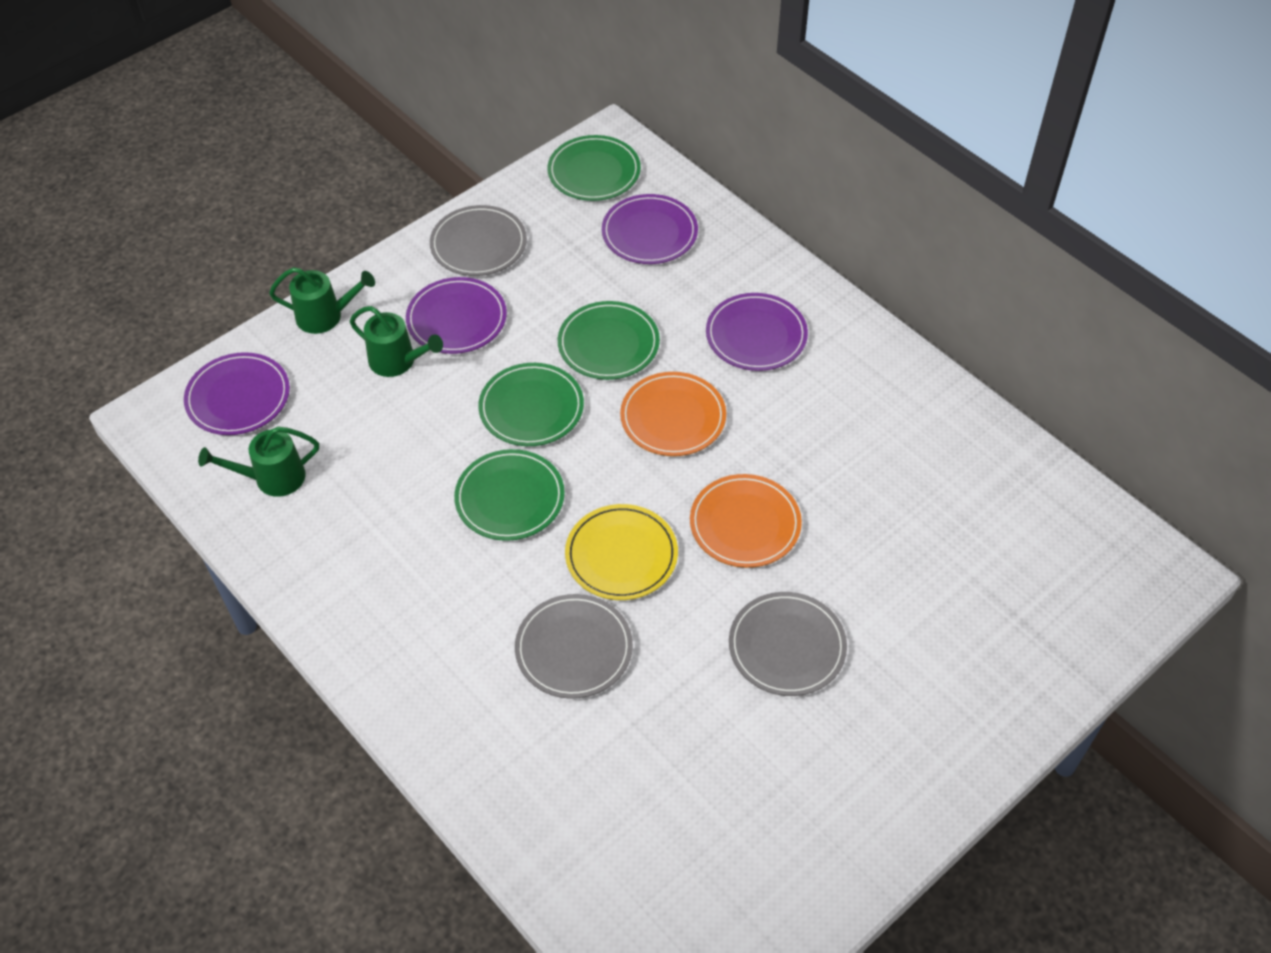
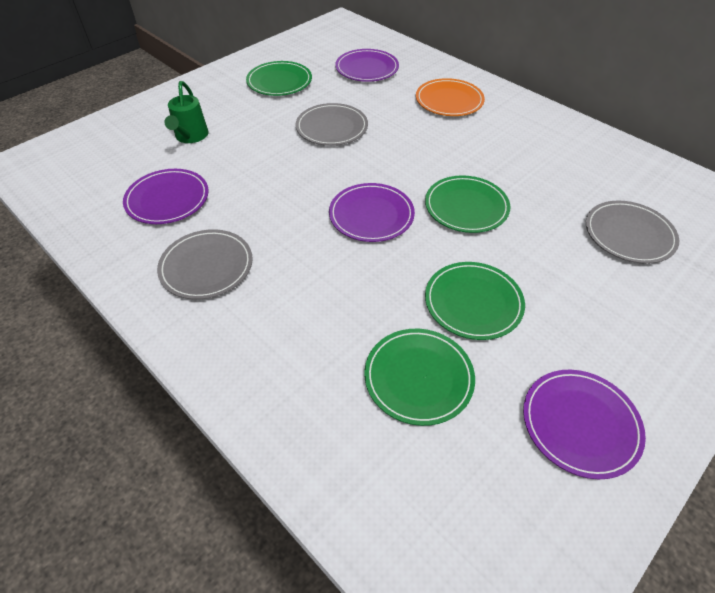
green watering can: [198,427,319,497] [269,267,375,334] [350,306,443,377] = 3 -> [165,81,209,143] = 1
orange plate: [620,372,726,456] [690,474,802,568] = 2 -> [416,78,485,116] = 1
yellow plate: [565,504,678,600] = 1 -> none = 0

